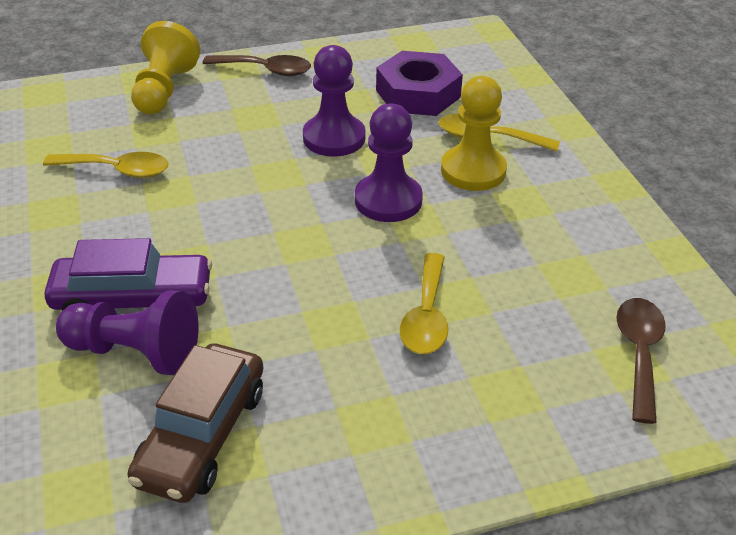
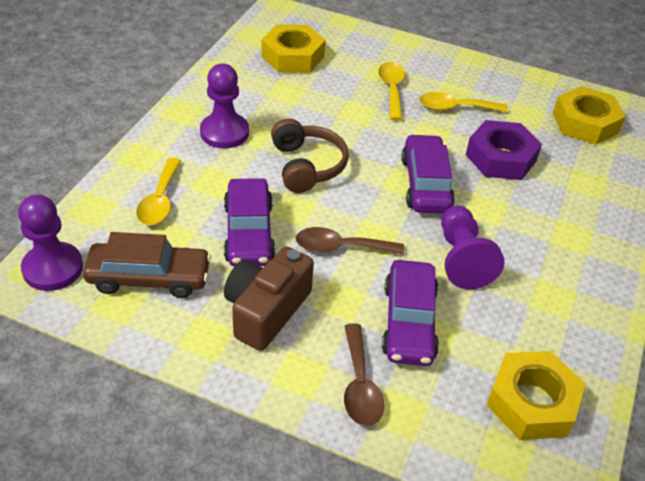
brown camera: none = 0 -> [224,246,314,351] = 1
brown headphones: none = 0 -> [271,119,349,193] = 1
purple car: [44,238,212,311] = 1 -> [224,178,275,267] [382,260,439,366] [401,134,455,213] = 3
yellow nut: none = 0 -> [261,25,326,72] [487,351,585,440] [553,86,626,145] = 3
yellow pawn: [131,21,200,114] [441,76,507,191] = 2 -> none = 0

